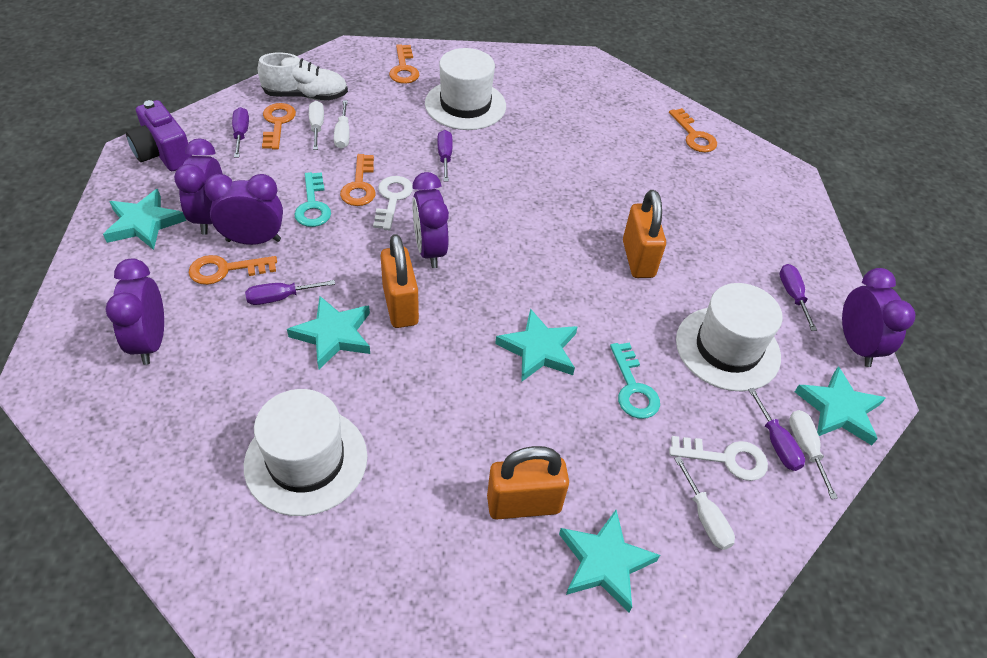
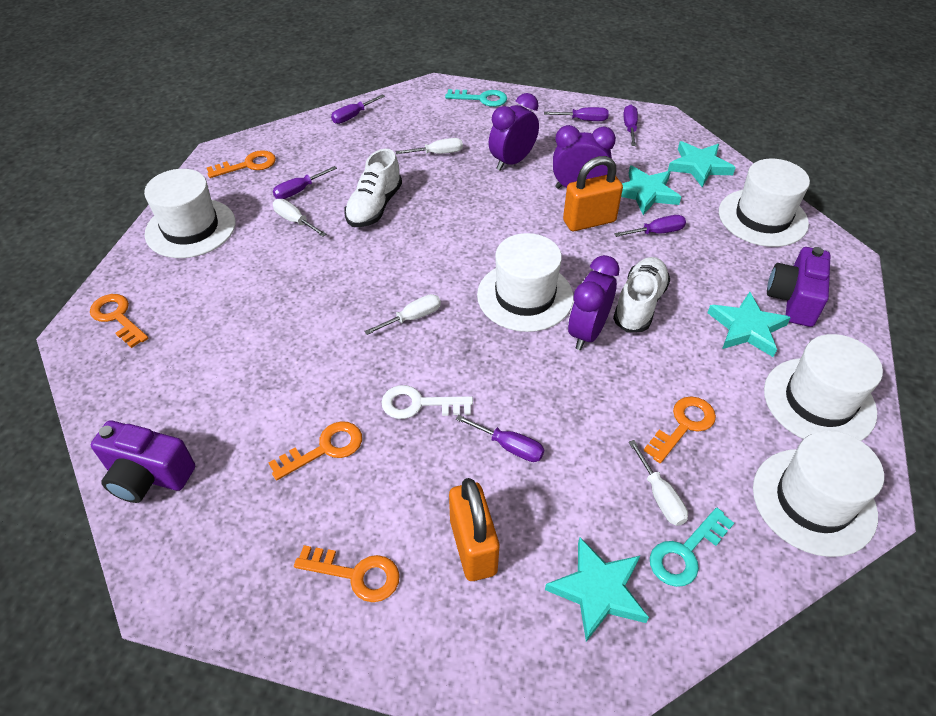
orange padlock: [381,234,419,328] [487,446,569,519] [623,190,666,278] = 3 -> [449,478,499,581] [563,156,623,231] = 2
purple camera: [126,100,192,171] = 1 -> [91,420,195,503] [767,247,830,327] = 2
purple clock: [105,258,164,365] [174,138,222,235] [204,174,283,245] [412,172,449,268] [842,268,915,367] = 5 -> [489,93,539,171] [553,125,616,189] [568,255,620,350] = 3
purple screwdriver: [232,107,249,158] [245,280,335,305] [438,130,453,181] [748,388,805,471] [779,264,817,331] = 5 -> [273,166,337,199] [331,94,385,124] [456,415,544,462] [544,107,609,121] [614,215,686,237] [624,105,638,146] = 6
turquoise star: [103,189,186,250] [287,296,370,369] [495,308,577,381] [559,510,660,612] [795,366,886,445] = 5 -> [545,537,649,642] [621,166,681,215] [668,141,736,187] [707,292,791,357] = 4
white hat: [244,389,367,516] [425,48,506,130] [676,283,783,391] = 3 -> [144,169,236,258] [477,233,574,332] [719,159,810,247] [753,431,884,557] [764,334,883,441] = 5
white key: [373,176,413,230] [669,436,768,481] = 2 -> [381,385,473,419] = 1
white shoe: [258,52,348,101] = 1 -> [344,149,402,227] [613,257,670,333] = 2

